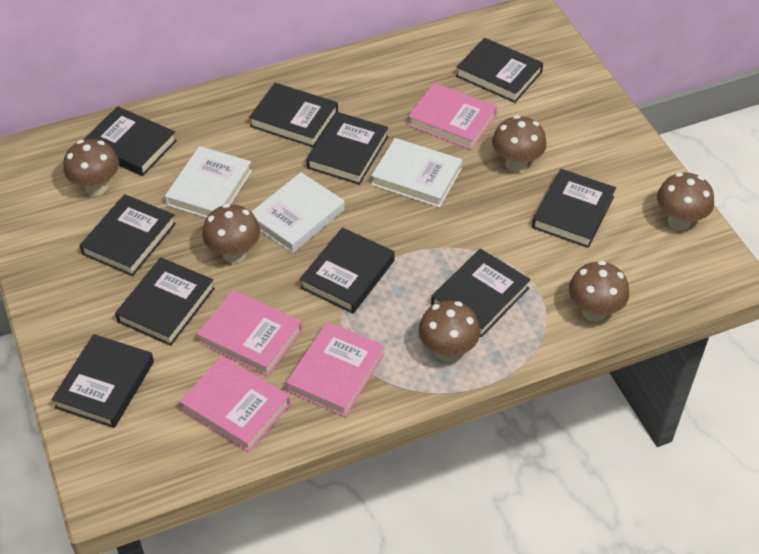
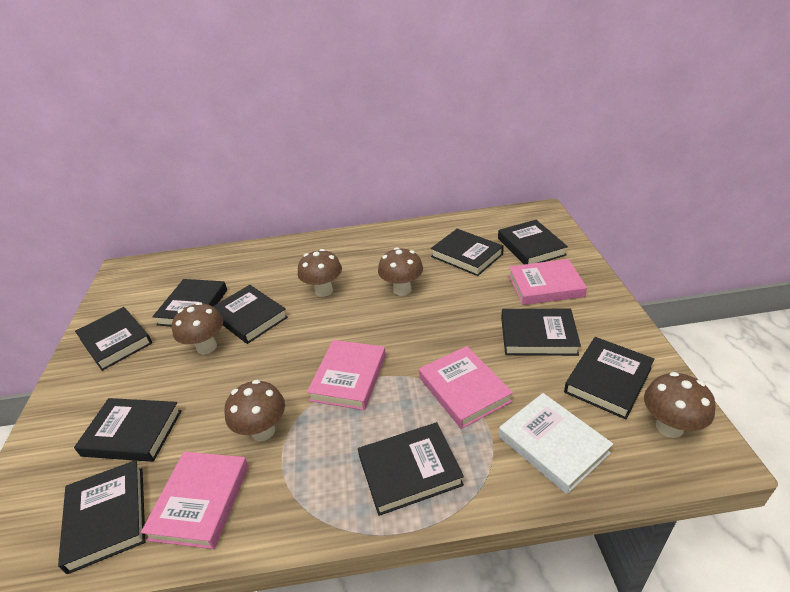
brown mushroom: [63,139,119,196] [202,204,260,263] [418,300,480,362] [492,115,547,173] [569,261,629,322] [657,172,714,230] = 6 -> [172,302,223,355] [224,380,285,441] [298,249,342,297] [378,247,423,296] [644,372,716,438] = 5
white book: [165,146,252,218] [251,172,345,253] [371,138,462,208] = 3 -> [499,393,613,494] = 1

